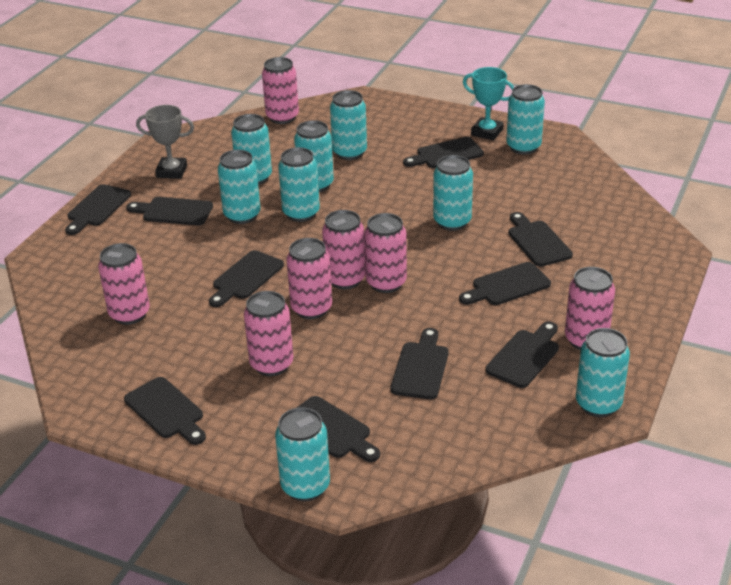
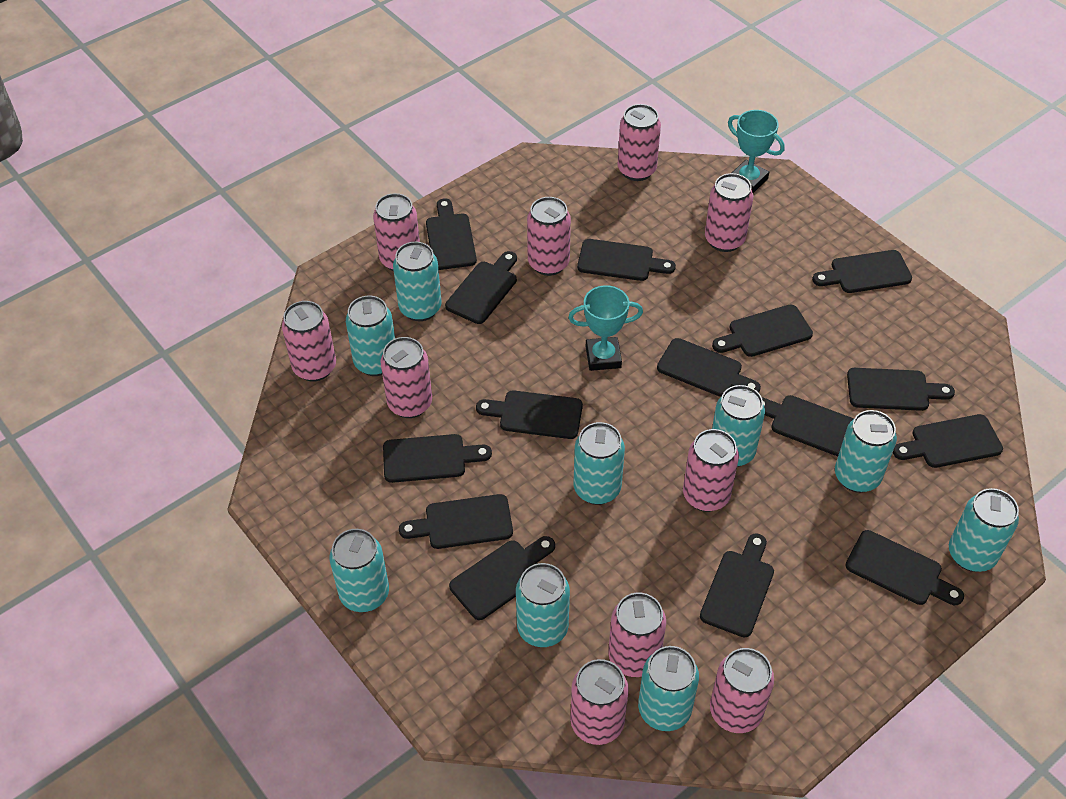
black cutting board: [65,184,131,235] [124,377,206,445] [126,197,213,226] [209,250,284,307] [297,396,380,462] [390,328,449,399] [403,137,484,168] [459,262,551,305] [486,322,559,388] [508,212,573,267] = 10 -> [383,434,492,483] [399,494,513,549] [426,198,477,270] [445,251,517,324] [449,536,555,620] [476,390,583,439] [577,239,676,281] [657,338,761,397] [700,533,774,638] [712,304,813,357] [762,395,854,457] [812,250,912,293] [846,530,964,605] [847,368,955,411] [893,414,1003,468] = 15
grey trophy: [136,105,194,179] = 1 -> none = 0
pink can: [98,243,150,325] [244,291,294,376] [262,57,299,124] [287,238,332,319] [322,210,366,289] [364,213,407,293] [565,267,615,350] = 7 -> [282,301,336,382] [373,193,420,271] [380,337,432,418] [527,197,571,276] [570,659,628,745] [609,593,666,677] [617,104,661,181] [683,429,739,512] [705,173,753,252] [710,648,774,733] = 10
turquoise trophy: [463,67,514,141] = 1 -> [568,285,643,371] [728,110,785,193] = 2

